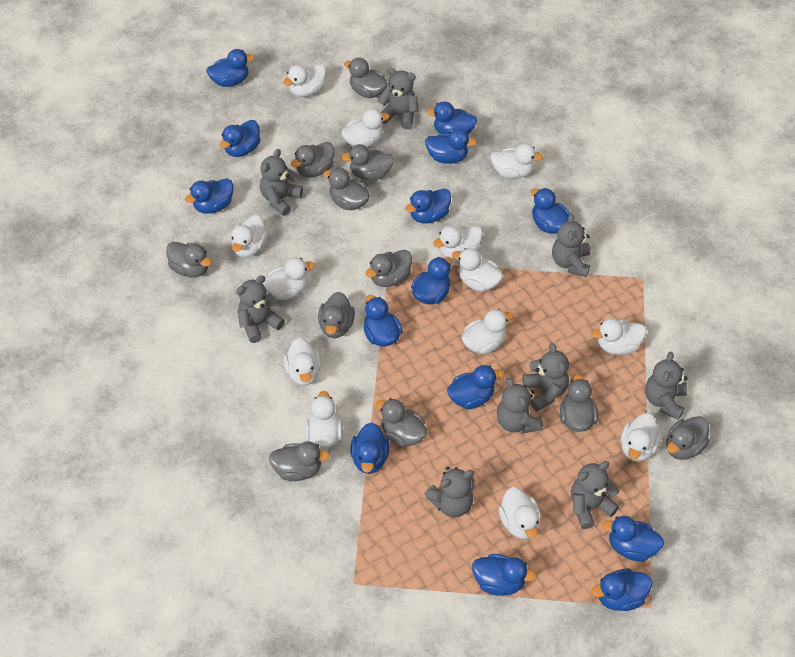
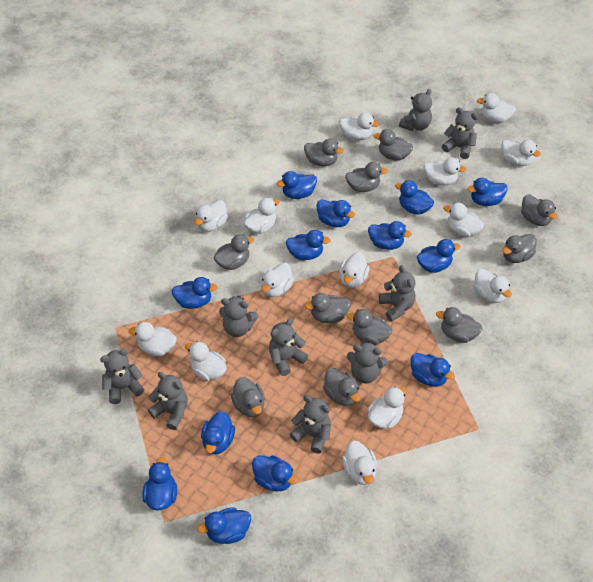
blue duck: [185,178,233,214] [206,49,254,87] [220,120,261,157] [351,423,390,474] [363,295,403,347] [405,189,451,223] [411,257,452,304] [425,129,477,164] [426,101,477,134] [447,365,504,409] [472,554,536,596] [531,188,570,234] [591,568,652,611] [602,516,664,562] = 14 -> [142,457,177,510] [171,277,218,309] [197,507,251,544] [201,411,235,454] [252,455,298,491] [277,171,317,199] [286,230,331,260] [316,199,355,227] [368,221,412,250] [395,180,434,215] [411,353,455,387] [417,239,460,273] [467,178,507,206] = 13
white duck: [231,215,268,257] [263,258,315,300] [283,64,326,97] [284,338,321,386] [305,391,343,449] [341,109,390,147] [433,226,483,260] [452,248,503,292] [462,309,513,354] [490,143,543,179] [498,487,541,539] [592,318,646,355] [621,413,661,462] = 13 -> [128,322,176,356] [185,341,227,381] [195,200,228,232] [243,198,279,234] [261,263,294,297] [339,252,370,288] [340,113,379,140] [342,441,377,485] [367,387,407,429] [424,157,466,186] [443,203,484,237] [474,269,512,303] [477,93,516,123] [502,140,541,166] = 14

